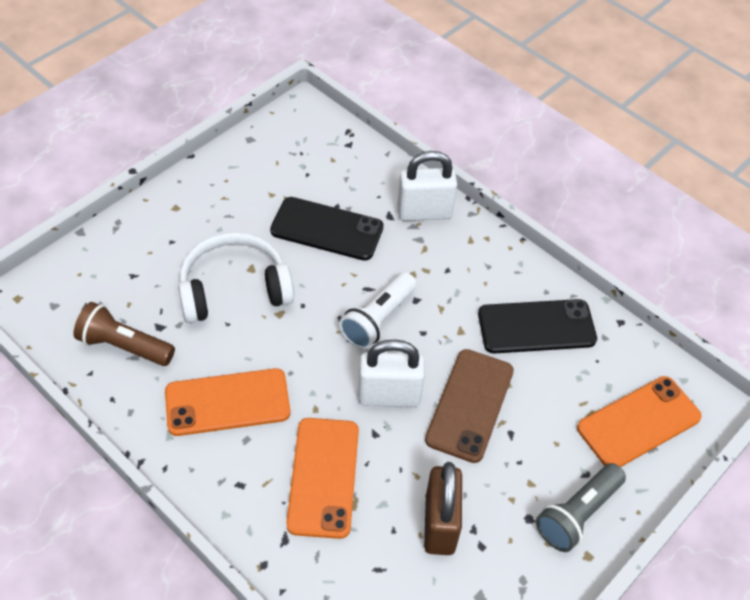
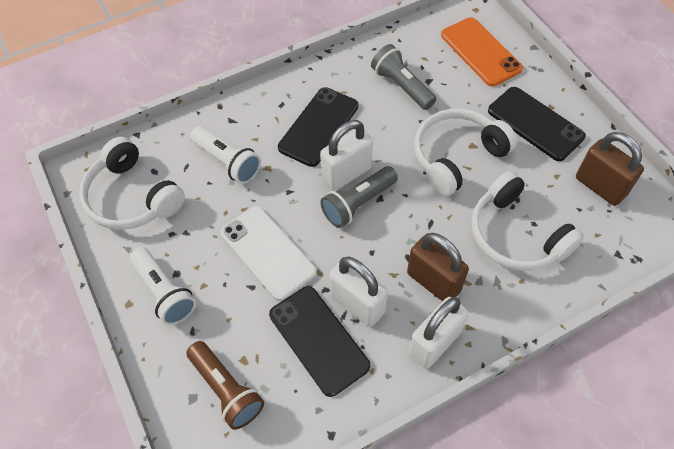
black phone: [270,197,384,261] [478,299,597,354] = 2 -> [269,286,370,397] [278,87,359,167] [488,87,586,161] = 3
brown padlock: [424,462,462,555] = 1 -> [407,233,469,301] [576,132,644,206] = 2
brown phone: [425,349,514,463] = 1 -> none = 0
grey flashlight: [536,463,626,552] = 1 -> [320,166,398,228] [371,44,436,110] = 2
orange phone: [165,368,290,436] [286,418,359,539] [577,376,702,467] = 3 -> [441,17,523,86] = 1
white flashlight: [339,272,416,349] = 1 -> [130,247,196,325] [190,126,261,184] = 2
white headphones: [178,233,294,323] = 1 -> [79,137,185,230] [414,109,517,196] [471,171,584,271] = 3
white padlock: [358,339,425,407] [397,151,457,221] = 2 -> [320,120,373,191] [329,257,388,327] [408,297,468,369] = 3
white phone: none = 0 -> [221,206,317,301] = 1

